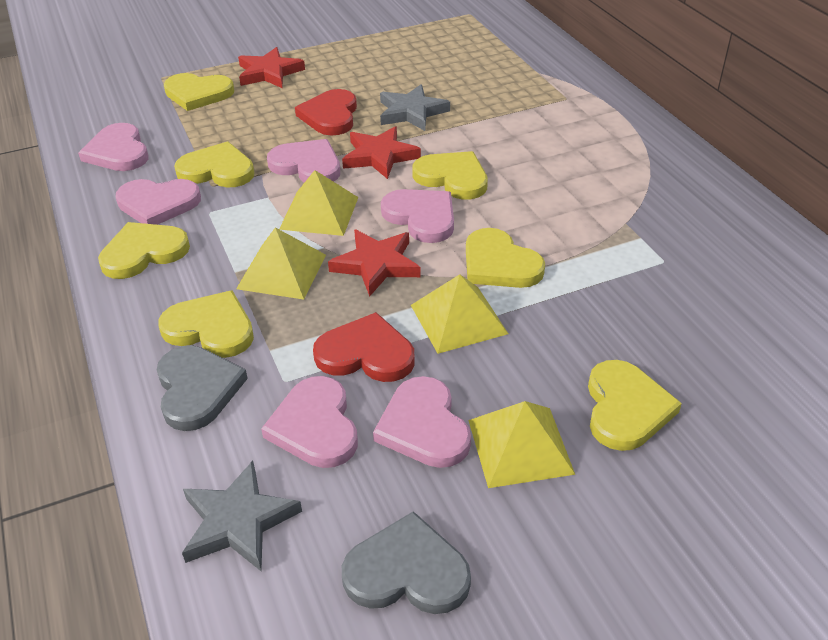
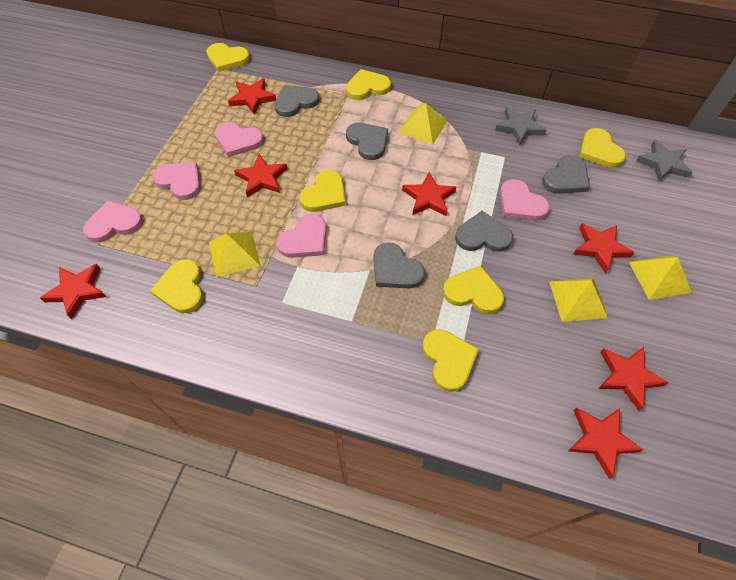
grey heart: [157,345,248,431] [342,511,471,614] = 2 -> [274,85,319,117] [346,123,388,160] [373,242,425,289] [455,211,513,252] [542,155,590,193] = 5
pink heart: [78,123,148,171] [116,179,201,225] [261,376,358,468] [267,139,340,183] [373,376,471,468] [381,189,454,243] = 6 -> [83,200,143,243] [152,162,201,200] [215,122,264,157] [276,214,326,258] [500,179,550,220] = 5
red heart: [295,89,357,136] [313,312,415,382] = 2 -> none = 0
red star: [238,47,305,88] [328,229,421,297] [342,126,421,179] = 3 -> [40,264,106,319] [228,78,276,115] [234,154,287,197] [402,172,456,216] [568,408,643,479] [573,223,635,273] [598,347,669,411] = 7

